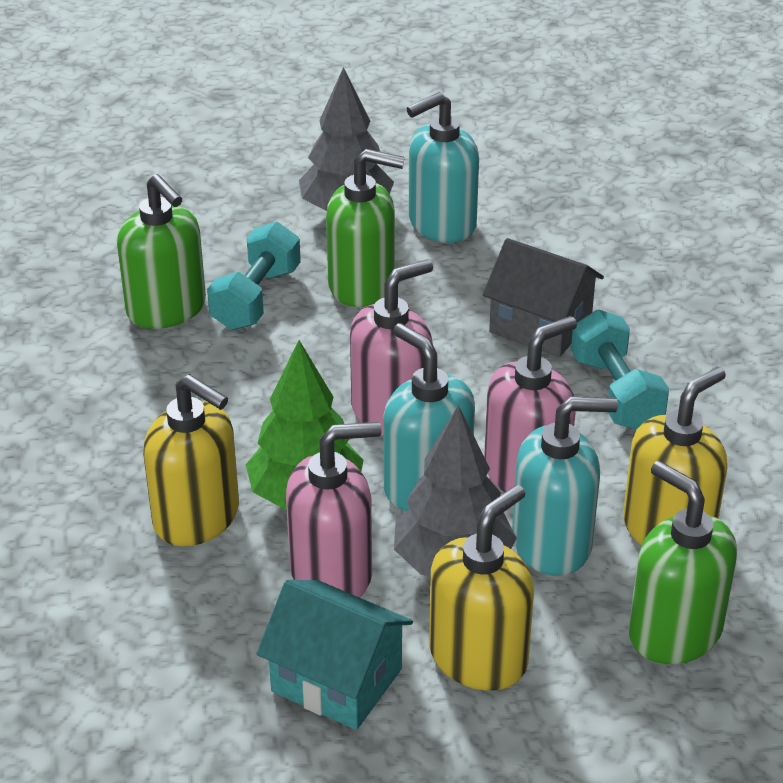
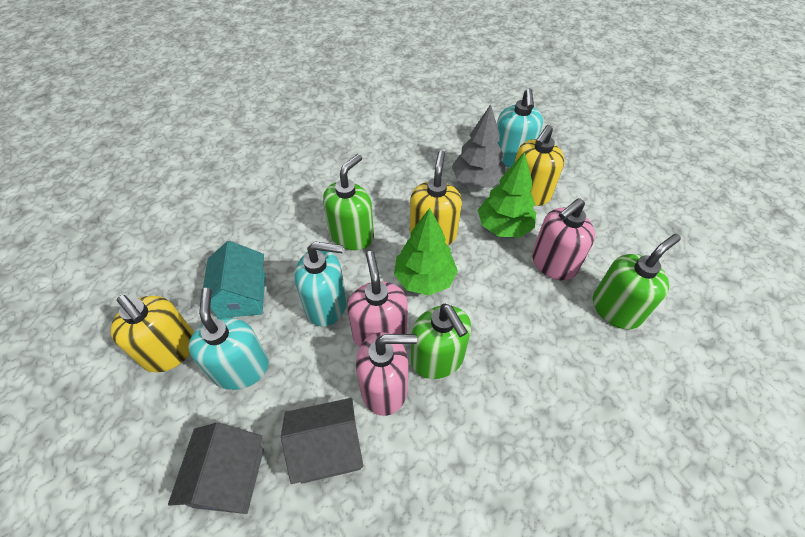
green tree: [245,340,363,509] = 1 -> [394,208,458,296] [478,152,536,238] = 2
grey house: [482,238,604,357] = 1 -> [168,423,264,514] [281,398,363,484] = 2
grey tree: [299,67,394,211] [394,405,517,576] = 2 -> [452,104,505,188] = 1
turquoise dumbbell: [207,222,301,330] [571,310,669,430] = 2 -> none = 0

